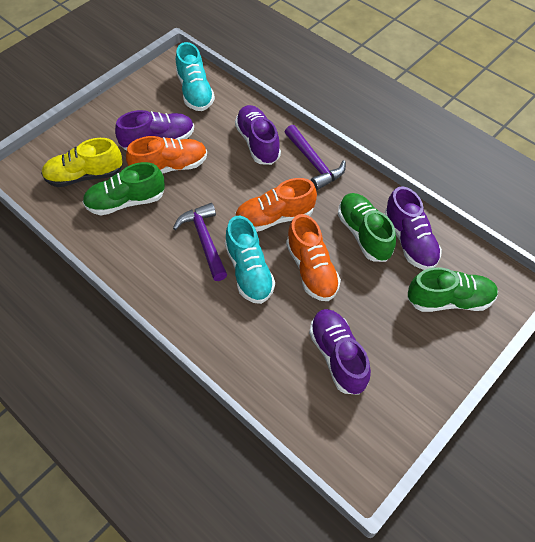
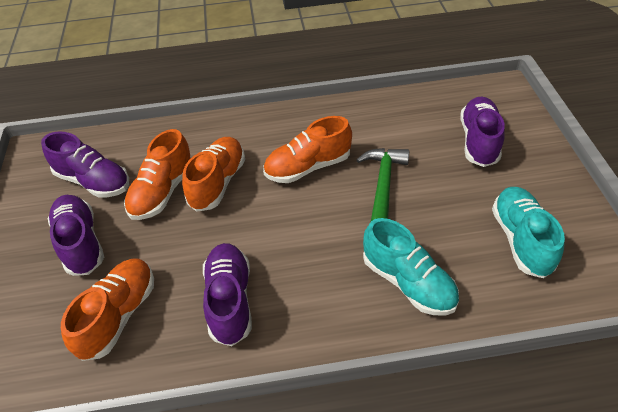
green hammer: none = 0 -> [356,148,409,221] = 1
green shoe: [83,162,165,215] [338,193,396,262] [407,267,498,312] = 3 -> none = 0
orange shoe: [126,136,207,174] [235,178,317,232] [286,214,341,301] = 3 -> [61,258,154,361] [124,129,192,220] [182,137,245,212] [263,116,352,183] = 4
purple hammer: [173,203,227,281] [285,125,346,190] = 2 -> none = 0
yellow shoe: [41,138,123,187] = 1 -> none = 0

